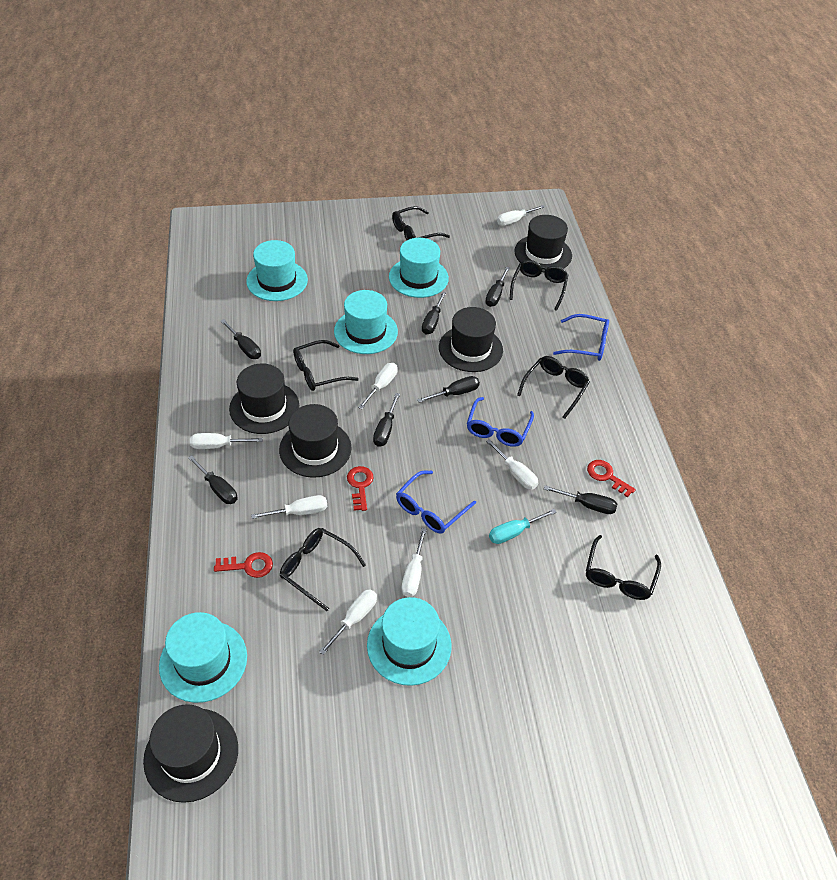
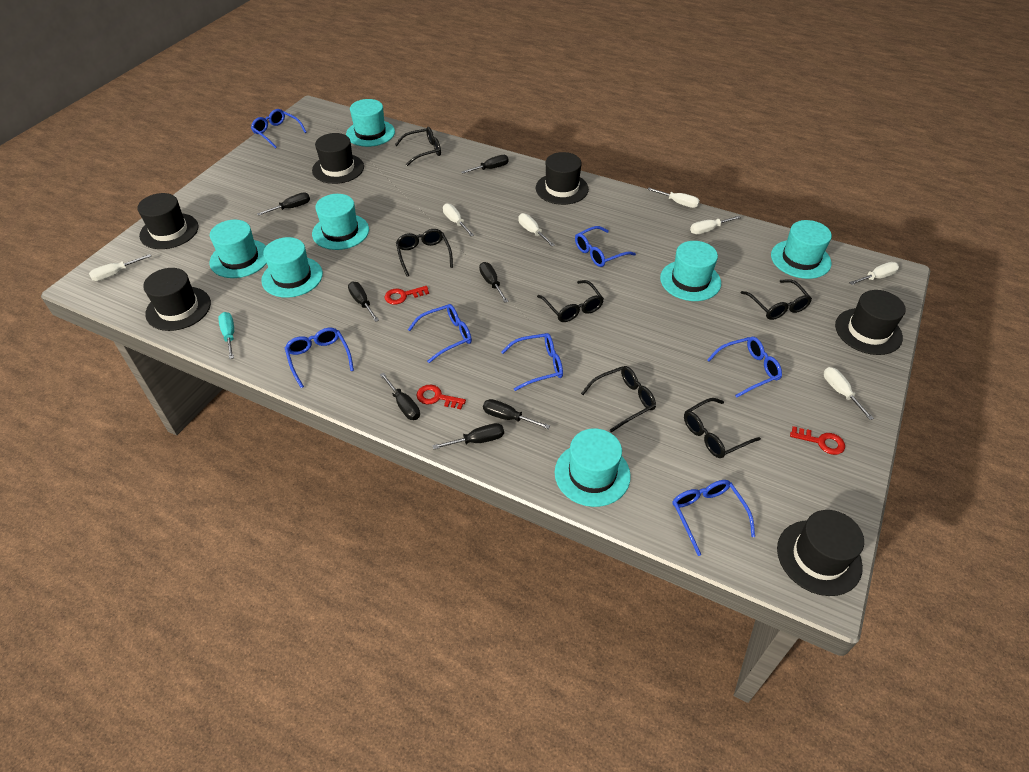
black hat: [143,704,238,803] [229,364,299,434] [279,404,352,478] [439,307,503,372] [514,215,572,272] = 5 -> [137,193,199,249] [143,268,211,331] [312,133,364,184] [536,152,589,205] [777,510,864,596] [835,290,906,355] = 6
blue glasses: [396,470,476,534] [467,397,534,447] [553,314,609,361] = 3 -> [251,109,307,149] [285,328,354,388] [408,304,472,363] [501,333,563,391] [575,226,636,267] [672,480,755,556] [707,337,782,398] = 7
turquoise hat: [159,612,247,703] [246,240,308,301] [334,290,398,354] [367,597,452,686] [389,238,449,298] = 5 -> [209,220,267,278] [261,237,323,298] [312,194,369,250] [346,99,395,147] [555,428,631,507] [660,241,721,301] [771,220,832,279] = 7

